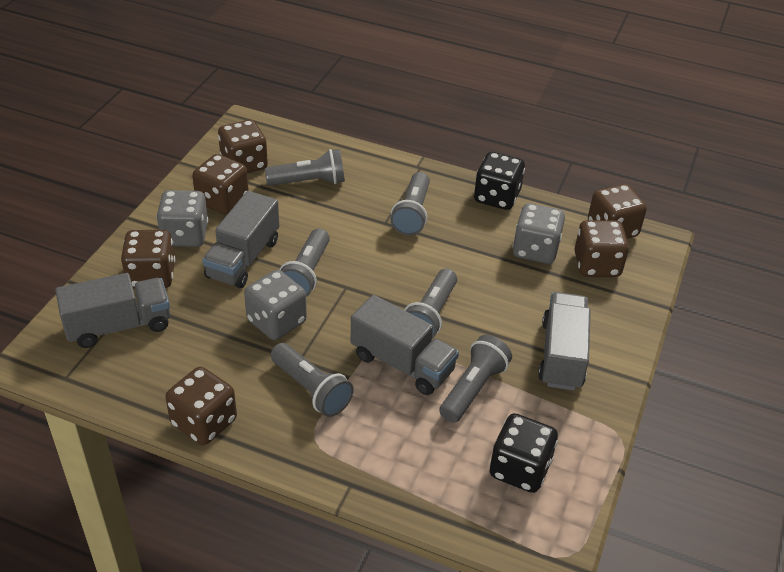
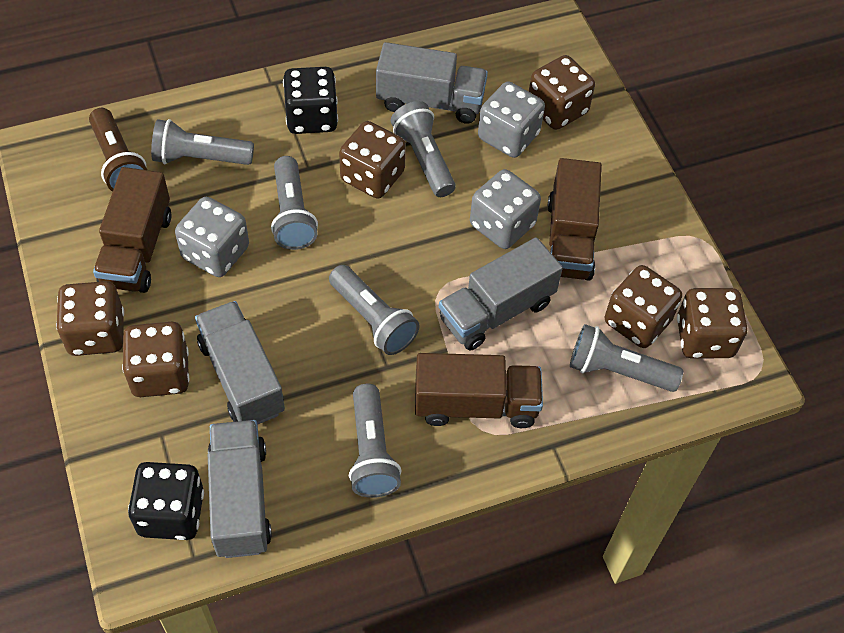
brown flashlight: none = 0 -> [89,108,147,191] = 1
brown truck: none = 0 -> [93,167,172,293] [415,353,543,428] [548,158,602,281] = 3

